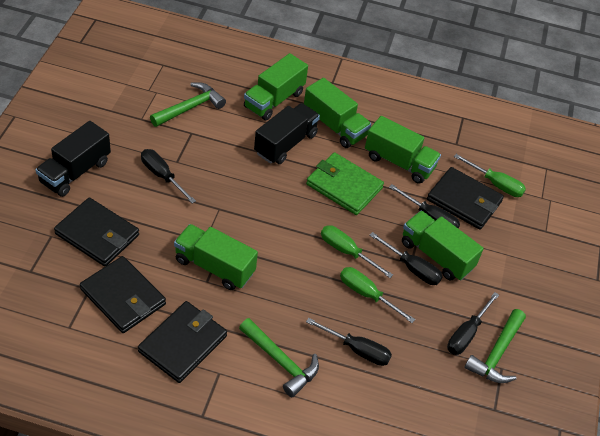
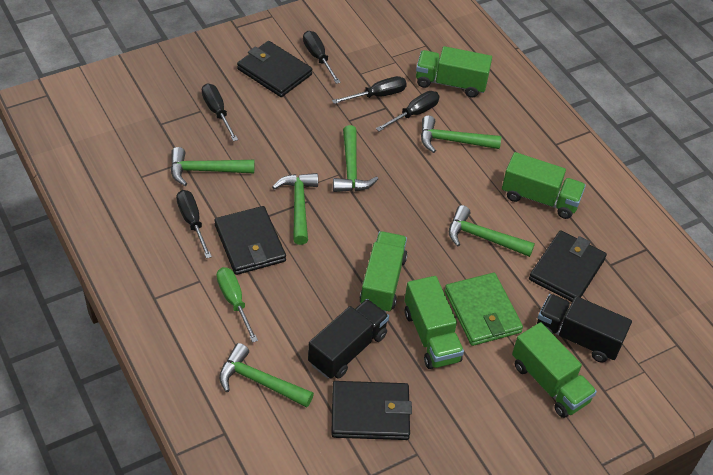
green hammer: [150,82,226,127] [239,318,319,397] [464,309,526,383] = 3 -> [171,147,254,186] [219,343,314,407] [272,173,318,245] [333,125,378,192] [421,116,501,153] [449,205,535,257] = 6
green screwdriver: [321,225,393,278] [340,267,415,323] [454,154,526,197] = 3 -> [217,267,258,343] = 1

